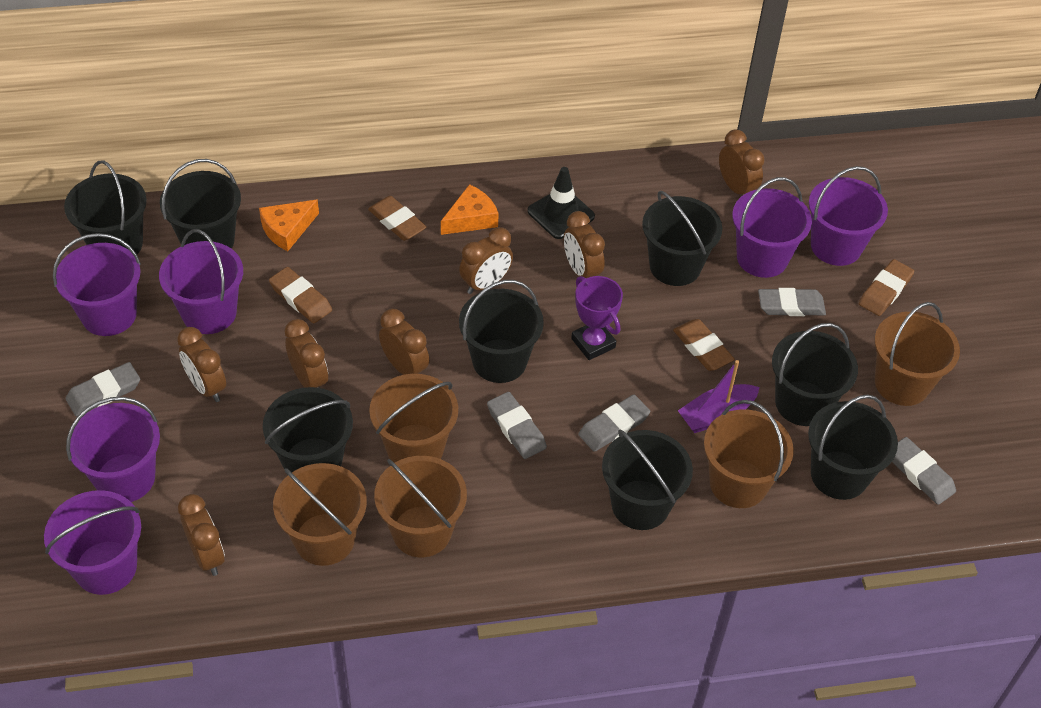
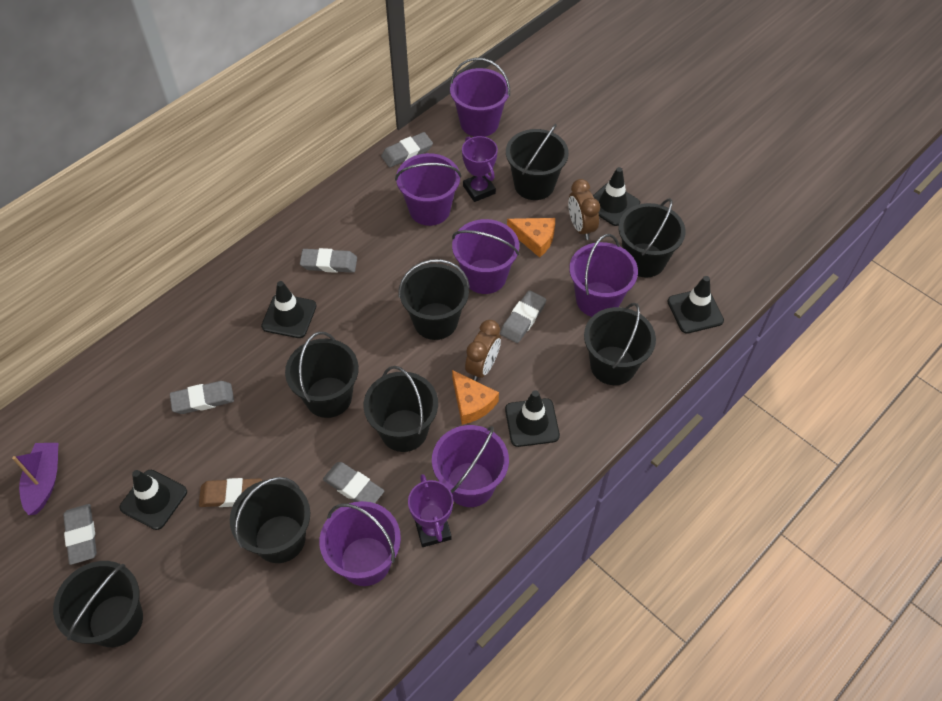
black traffic cone: [527,167,595,239] = 1 -> [120,470,187,530] [261,281,317,338] [505,390,560,447] [593,167,640,226] [667,276,724,334] = 5
brown bucket: [273,463,367,566] [369,374,458,463] [374,456,467,557] [704,400,794,508] [874,302,960,406] = 5 -> none = 0
brown clock: [177,327,226,402] [178,494,225,576] [284,319,328,388] [379,309,429,375] [459,227,513,294] [564,211,605,278] [719,129,765,195] = 7 -> [465,320,501,381] [568,179,600,240] = 2
brown eraser: [269,267,332,323] [368,196,427,241] [673,319,735,371] [859,259,914,316] = 4 -> [199,478,262,507] = 1
grey eraser: [65,362,140,416] [487,392,547,459] [578,395,650,452] [758,288,826,316] [892,437,956,505] = 5 -> [63,504,97,565] [170,381,234,414] [300,248,357,273] [323,462,384,503] [381,132,433,168] [500,290,546,343] = 6
purple trophy: [571,276,623,360] = 1 -> [408,474,453,547] [462,136,498,202] = 2

